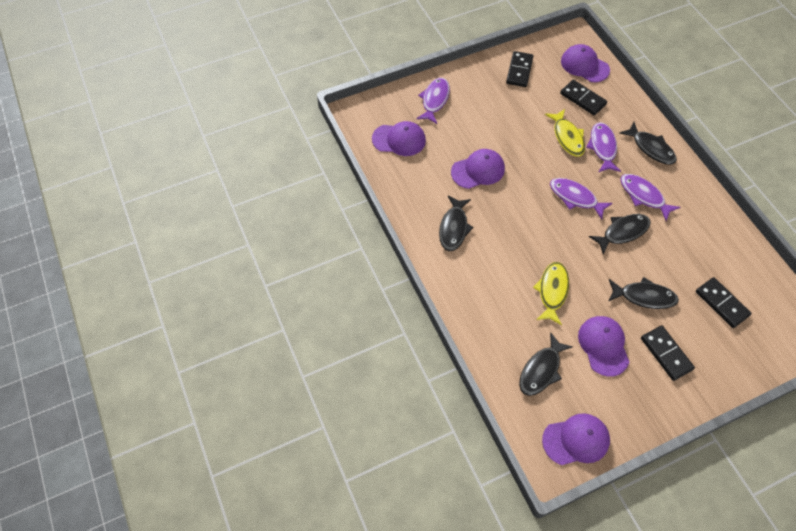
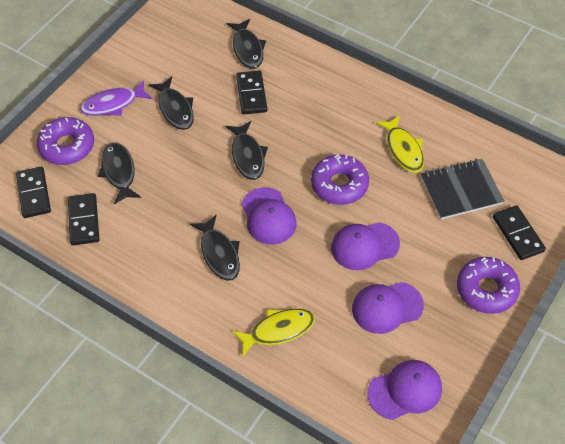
black notebook: none = 0 -> [421,159,504,219] = 1
purple cap: [372,121,426,156] [451,149,505,189] [542,413,610,465] [561,44,610,82] [578,316,629,377] = 5 -> [242,187,296,245] [331,222,400,270] [352,282,424,334] [367,360,442,420] = 4
purple donut: none = 0 -> [37,117,94,165] [311,154,369,205] [457,257,520,314] = 3
purple fish: [416,78,450,124] [550,178,613,220] [586,122,621,172] [620,174,680,221] = 4 -> [80,80,152,116] = 1

